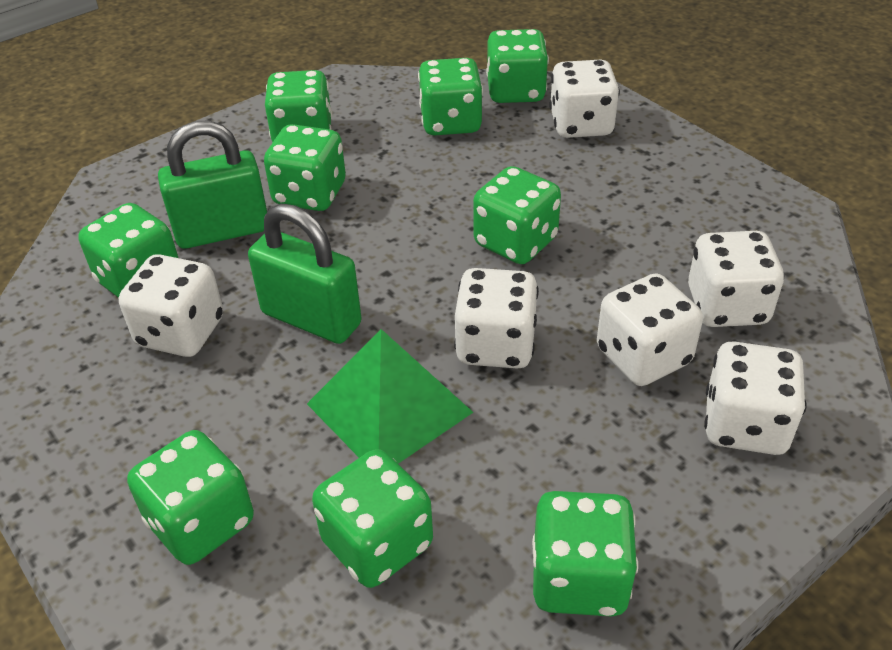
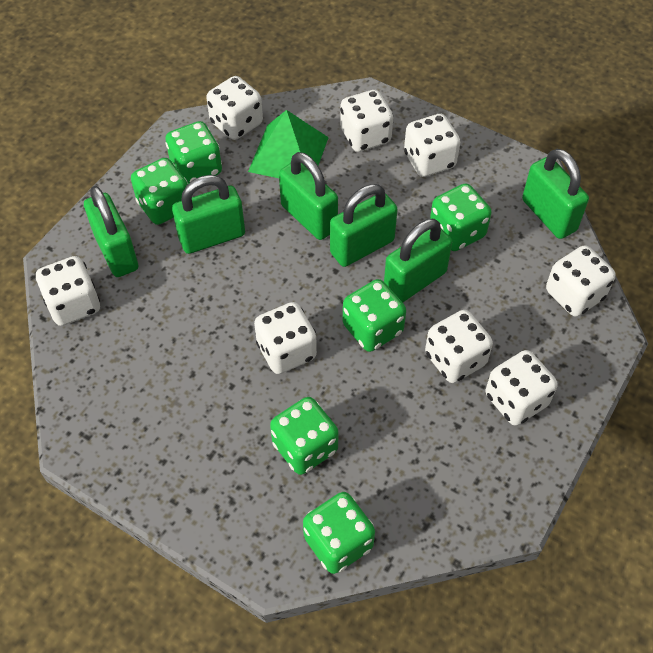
green dice: [78,203,178,298] [127,430,254,565] [264,124,346,211] [265,70,332,142] [312,449,433,588] [418,58,483,135] [473,166,561,264] [486,29,549,103] [532,491,638,617] = 9 -> [131,158,188,225] [165,121,222,184] [270,397,339,475] [303,492,375,574] [343,279,406,352] [430,183,492,251] = 6
green padlock: [158,121,267,249] [248,204,362,344] = 2 -> [84,186,138,277] [172,175,245,254] [279,152,338,240] [330,184,398,267] [384,219,452,302] [522,149,589,239] = 6
white dice: [119,254,223,357] [454,268,539,369] [550,60,620,138] [597,274,703,386] [688,231,784,327] [704,341,807,455] = 6 -> [36,256,100,326] [206,76,263,140] [254,302,317,374] [340,90,393,152] [404,114,460,177] [425,310,493,383] [486,350,558,426] [546,245,616,317] = 8

